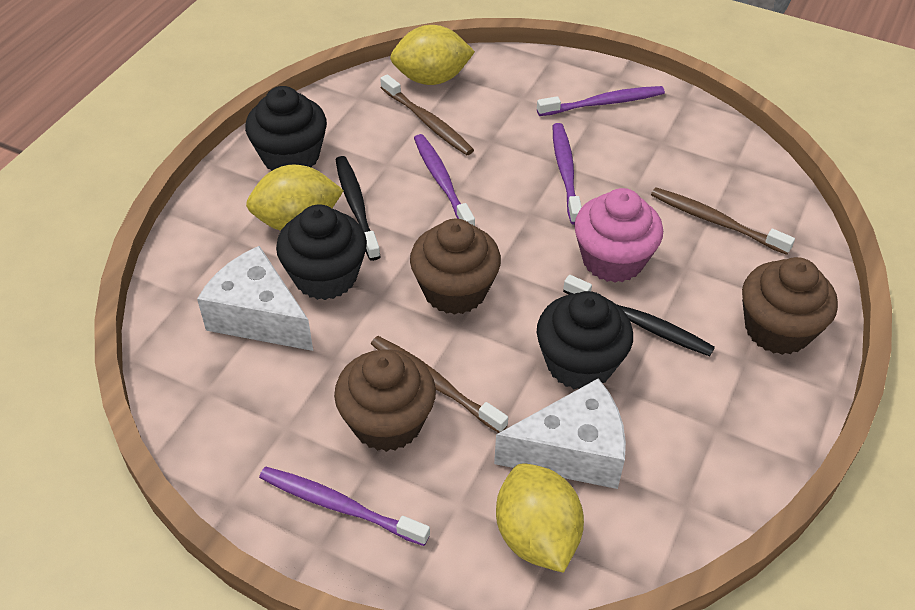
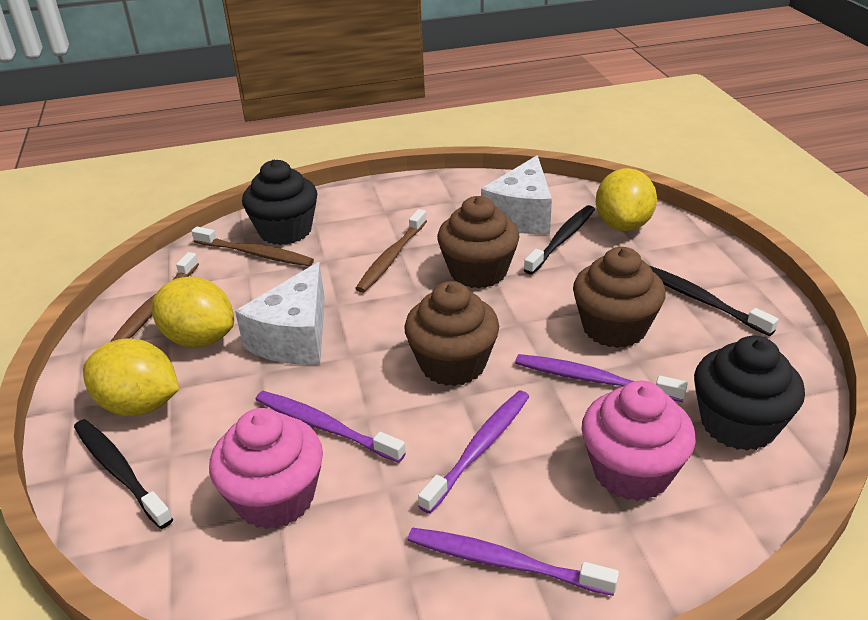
black cupcake: [245,86,327,171] [276,204,367,300] [537,291,633,389] = 3 -> [242,160,317,245] [694,336,805,451] = 2
black toothbrush: [336,156,381,261] [563,275,715,356] = 2 -> [74,419,173,529] [524,205,595,275] [650,266,779,336] = 3
pink cupcake: [574,188,663,283] = 1 -> [209,408,323,529] [582,381,696,501] = 2

